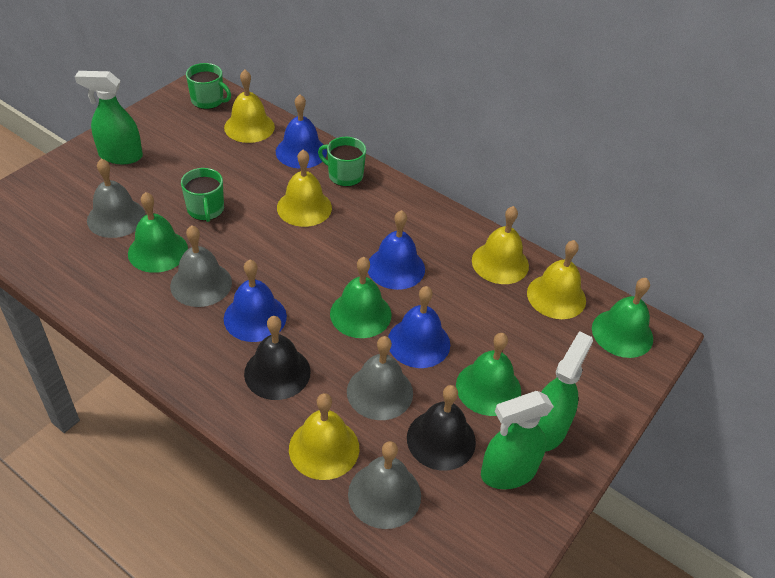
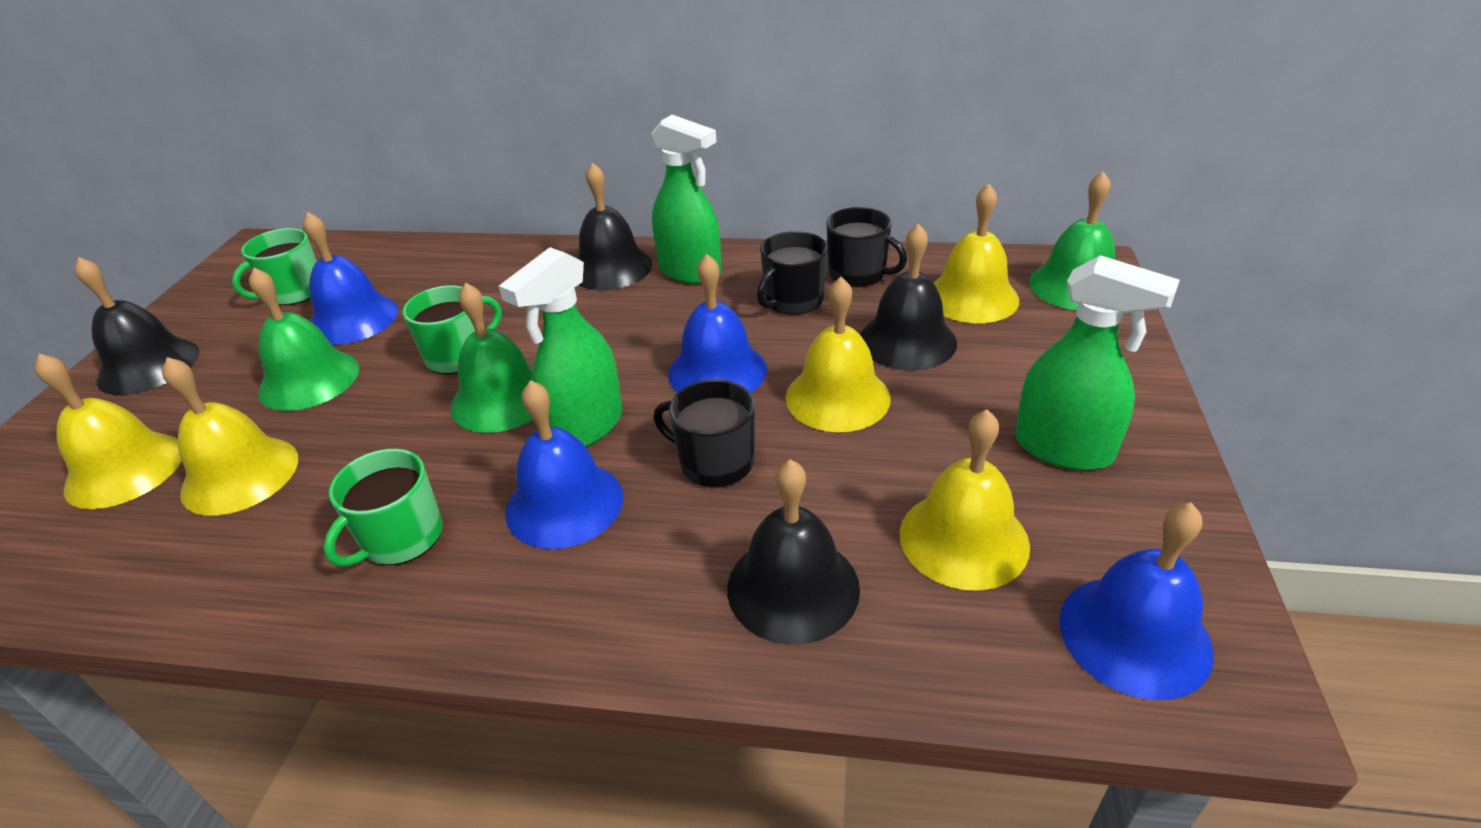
black bell: [244,316,311,400] [407,385,476,471] = 2 -> [75,257,199,395] [577,162,653,290] [727,459,860,645] [860,223,957,370] = 4
black mug: none = 0 -> [653,379,755,488] [757,231,828,315] [826,207,907,287] = 3
green bell: [128,192,188,273] [330,257,392,338] [456,333,521,416] [592,278,653,358] = 4 -> [249,268,359,411] [450,283,533,433] [1029,171,1115,310] = 3
grey bell: [87,158,146,238] [170,225,232,307] [347,336,413,420] [348,441,421,529] = 4 -> none = 0

